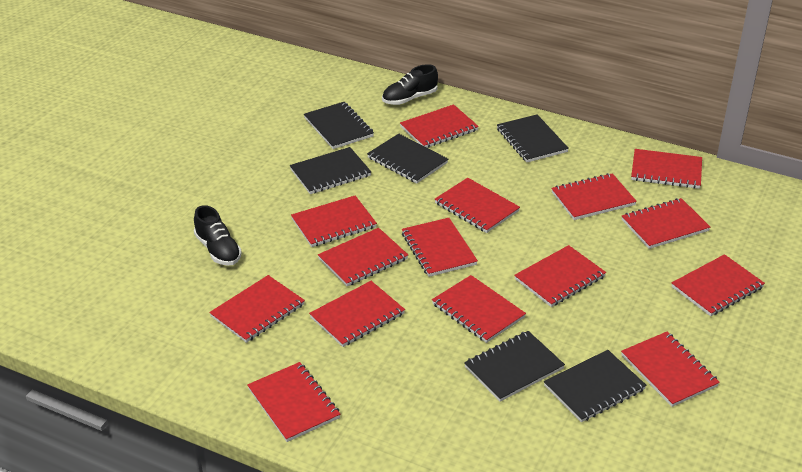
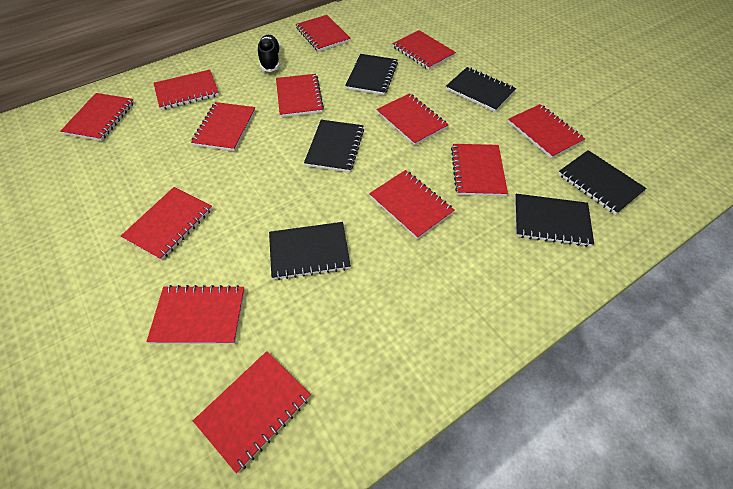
black shoe: [194,205,242,266] [382,64,438,105] = 2 -> [258,35,280,72] = 1
red notebook: [209,275,305,343] [247,362,340,442] [291,195,377,247] [309,281,405,347] [318,228,408,286] [400,104,479,148] [402,218,478,277] [432,275,526,343] [434,178,520,233] [514,245,606,307] [551,173,637,220] [621,332,720,407] [622,198,710,249] [631,149,702,189] [671,254,765,316] = 15 -> [61,93,134,141] [121,187,212,260] [146,285,245,344] [154,70,219,110] [191,102,256,151] [193,351,311,473] [276,74,324,117] [296,15,351,52] [369,170,454,239] [376,93,448,146] [392,30,456,70] [451,144,508,196] [508,104,585,158] = 13

